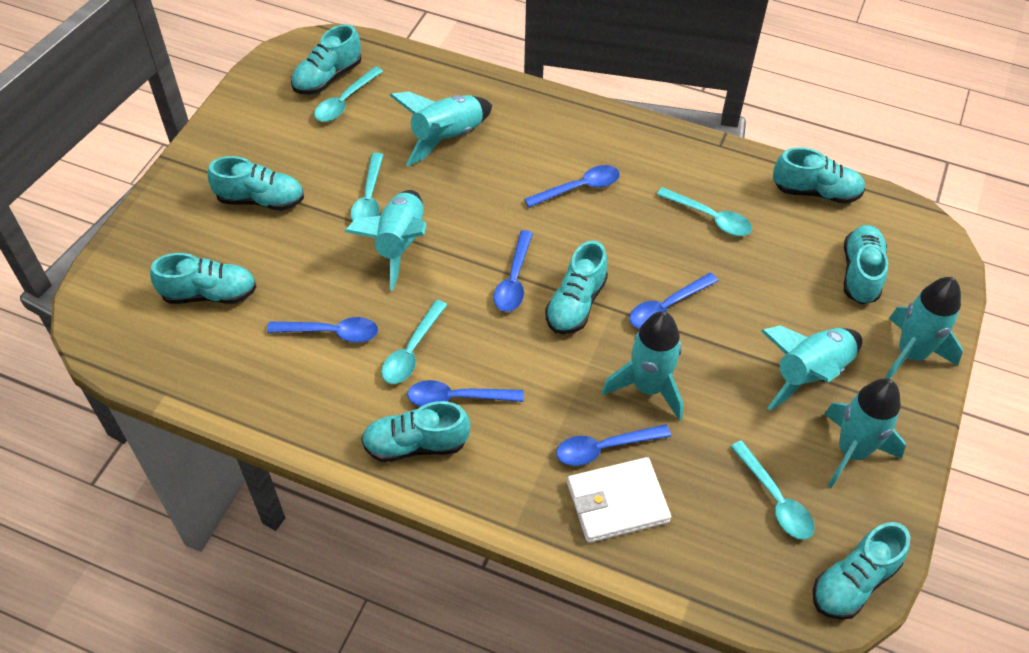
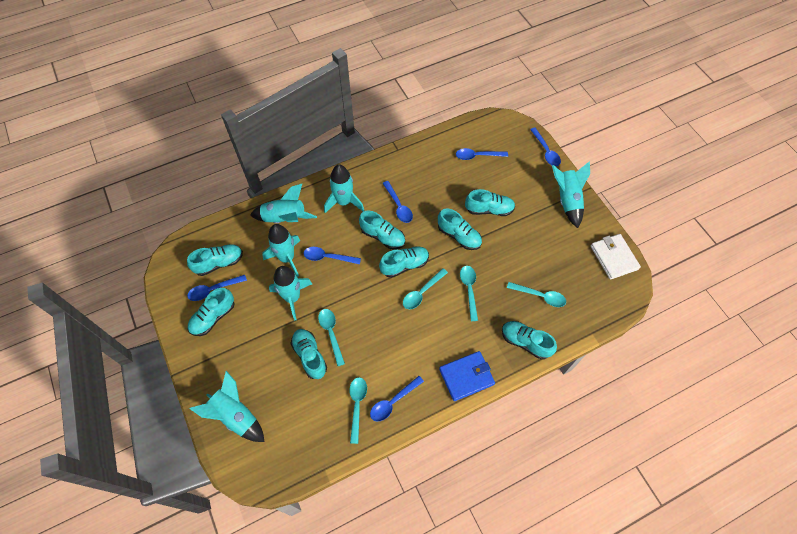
blue wallet: none = 0 -> [439,351,495,401] = 1

